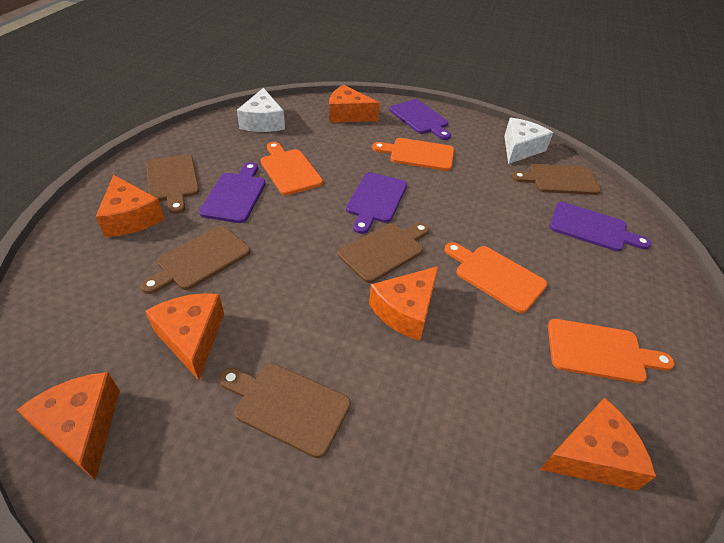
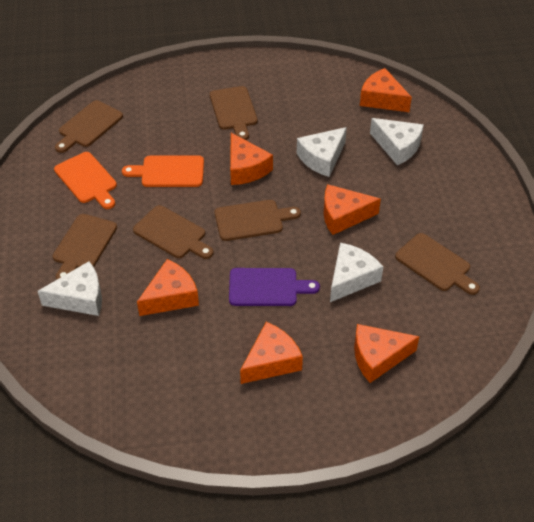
brown cutting board: [141,226,250,294] [146,155,199,214] [219,363,351,458] [338,223,429,283] [511,164,601,195] = 5 -> [53,214,117,280] [55,100,123,153] [133,205,214,259] [210,86,257,140] [215,200,301,241] [395,233,480,295] = 6
orange cutting board: [261,142,323,195] [372,138,454,171] [445,242,547,313] [548,319,675,383] = 4 -> [54,152,117,209] [122,156,204,187] = 2
purple cutting board: [199,162,266,223] [346,172,407,234] [389,99,451,140] [550,202,651,251] = 4 -> [229,268,320,306] = 1
white cheese: [237,88,285,132] [504,118,553,164] = 2 -> [38,261,102,316] [297,127,347,177] [330,243,383,302] [370,118,424,165] = 4

